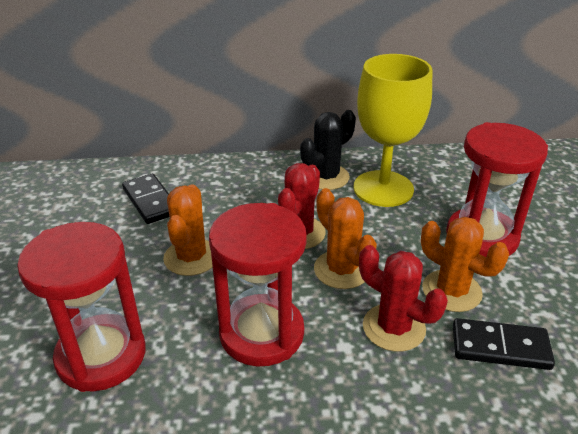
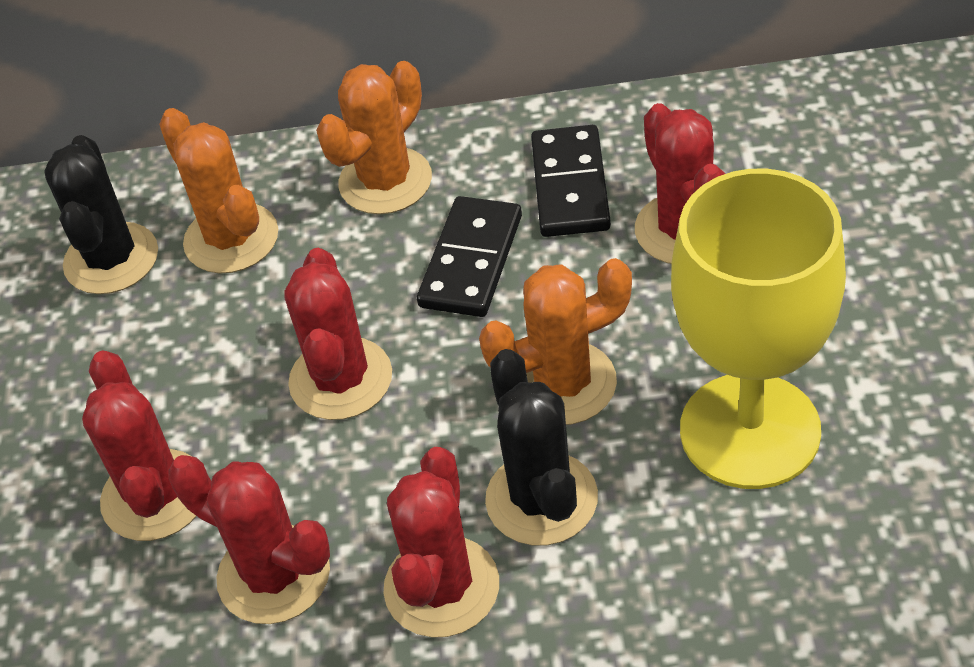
black cactus: [300,110,356,190] = 1 -> [44,135,158,294] [485,349,598,546] = 2
red cactus: [278,163,326,249] [359,245,448,352] = 2 -> [82,350,196,541] [169,455,330,624] [284,248,392,420] [383,447,499,638] [635,103,726,264] = 5
red hourglass: [17,222,145,392] [209,203,307,367] [446,122,548,257] = 3 -> none = 0

